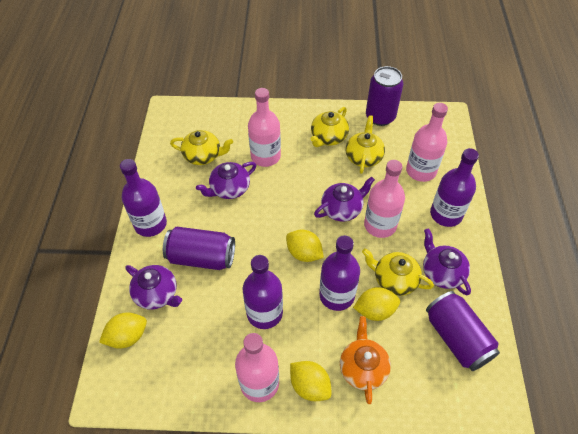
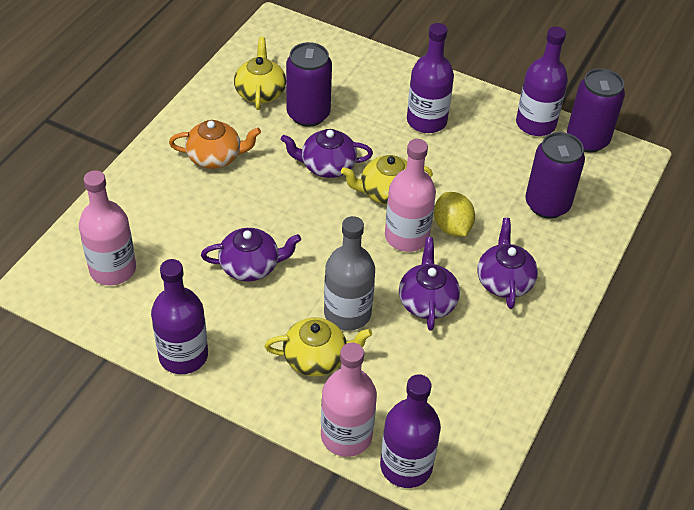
grey bottle: none = 0 -> [324,216,375,331] = 1
pink bottle: [235,333,279,402] [248,88,281,167] [364,160,405,238] [406,103,448,182] = 4 -> [79,170,136,286] [321,343,377,457] [385,139,436,252] = 3
yellow lemon: [99,312,147,349] [286,229,324,262] [290,361,331,401] [353,287,400,321] = 4 -> [434,192,475,236] = 1
yellow teapot: [170,130,233,165] [310,107,349,147] [346,115,385,174] [362,248,434,296] = 4 -> [234,37,286,110] [264,317,372,377] [341,155,433,205] = 3

